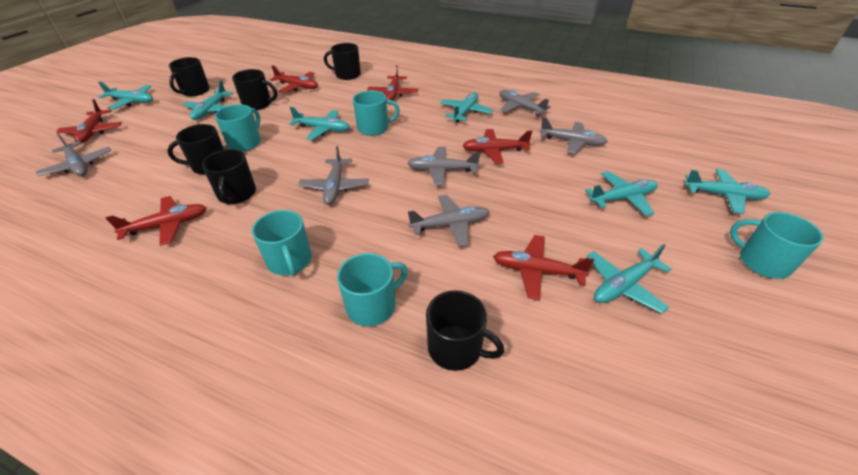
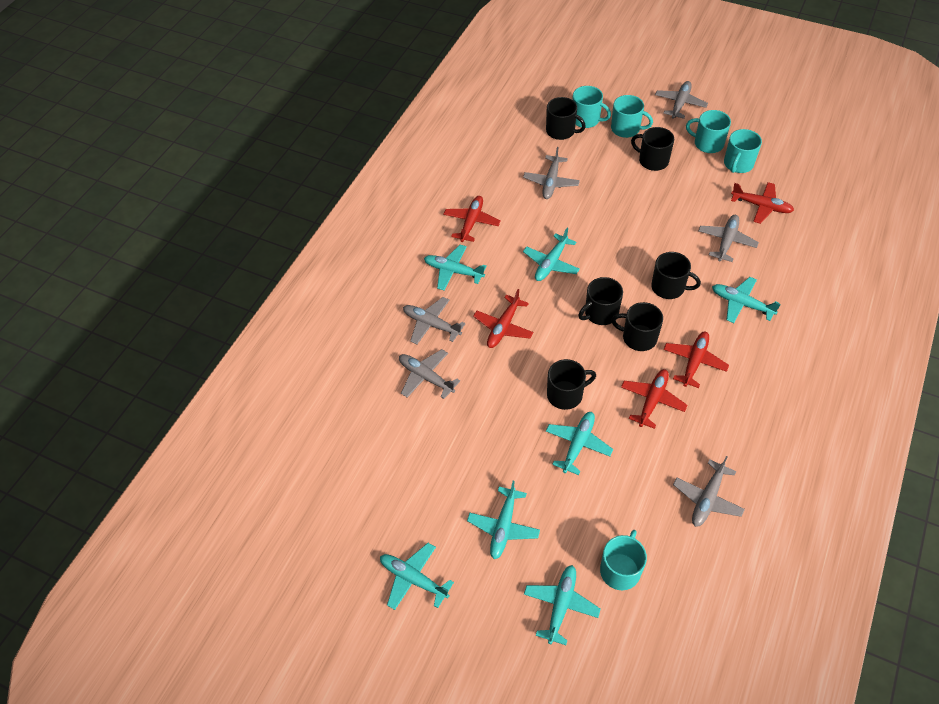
red plane: [56,99,122,143] [106,196,207,246] [270,65,318,93] [367,65,418,101] [463,129,532,164] [493,235,594,300] = 6 -> [443,196,501,242] [473,289,534,348] [621,369,687,429] [663,332,729,388] [731,182,794,224] = 5

